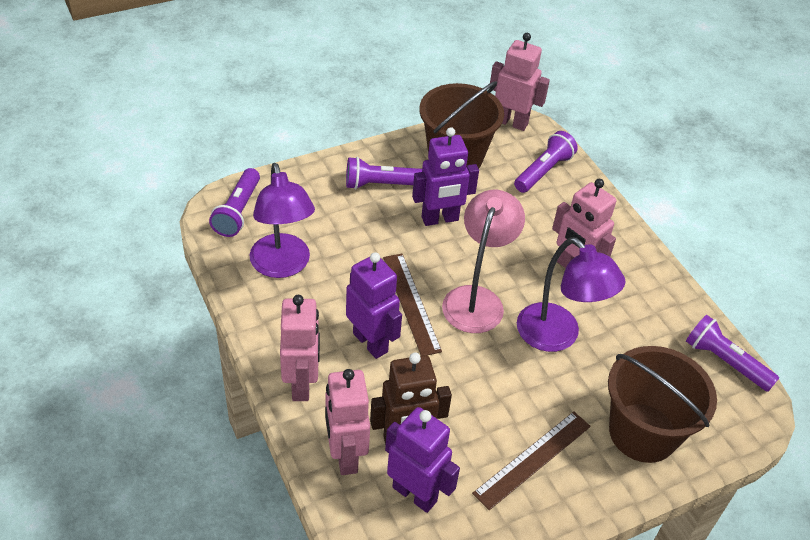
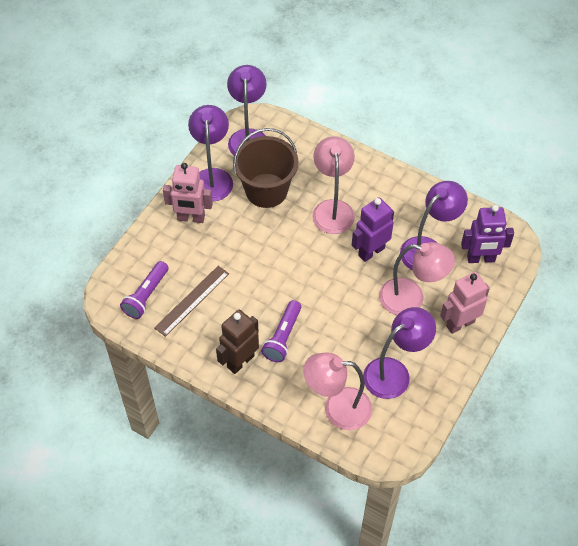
brown bucket: [420,81,504,169] [608,346,717,463] = 2 -> [233,128,299,208] = 1
brown ruler: [383,254,442,356] [472,411,591,510] = 2 -> [154,266,229,337] = 1
pink lamp: [442,189,525,333] = 1 -> [303,352,372,430] [312,136,355,234] [379,242,455,315] = 3
pink robot: [280,295,320,401] [325,369,370,475] [490,33,550,131] [552,179,616,268] = 4 -> [163,163,213,223] [440,272,490,334] = 2
purple flashlight: [209,168,260,237] [346,157,422,189] [514,131,578,193] [686,315,779,392] = 4 -> [120,261,169,319] [261,300,301,362] = 2
purple lamp: [250,163,315,278] [517,237,626,352] = 2 -> [188,105,233,202] [227,65,267,155] [363,307,436,399] [400,181,468,270] = 4
purple robot: [346,252,402,359] [385,407,460,513] [412,127,479,226] = 3 -> [352,197,394,262] [461,205,514,263] = 2

